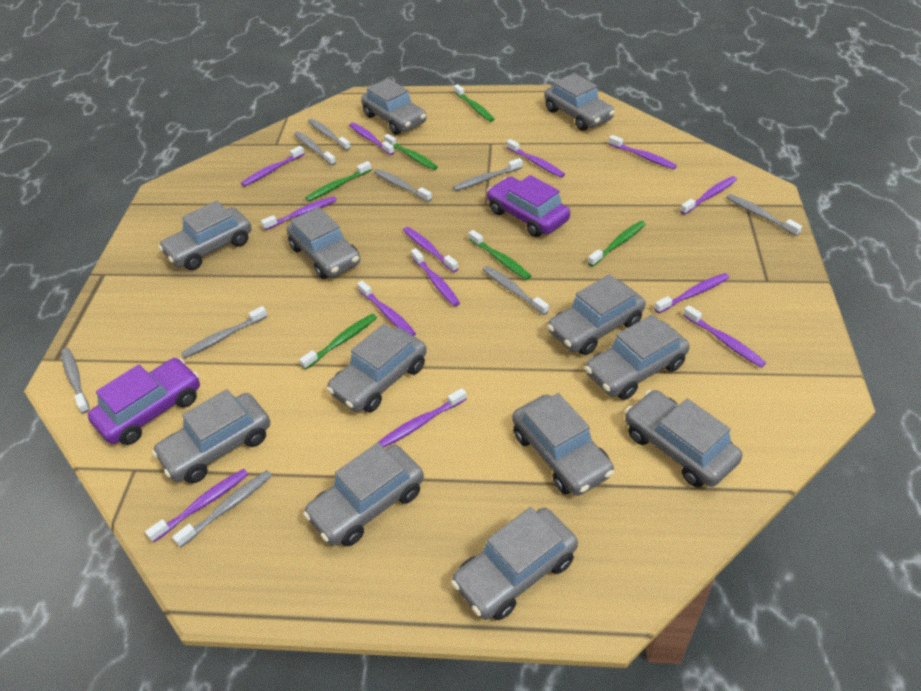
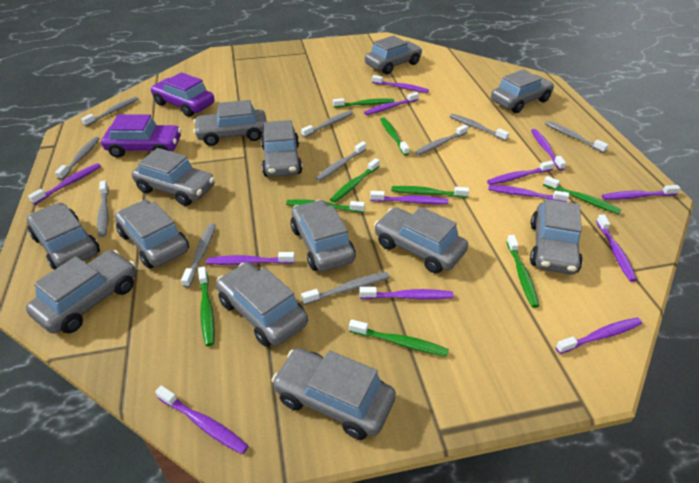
green toothbrush: [299,313,377,370] [305,161,372,202] [384,134,438,170] [454,84,495,122] [469,230,531,280] [588,221,646,267] = 6 -> [198,266,215,346] [286,199,365,213] [330,158,380,203] [333,98,394,108] [349,319,449,356] [380,117,409,156] [391,186,469,198] [506,235,539,308] [543,176,621,214] = 9
grey car: [152,389,270,483] [158,201,252,270] [287,207,360,279] [303,443,424,546] [327,324,427,413] [361,78,426,135] [451,507,578,620] [512,393,614,496] [544,73,615,131] [547,274,646,355] [585,315,690,400] [625,390,742,487] = 12 -> [26,250,136,334] [27,203,100,270] [115,200,189,269] [132,148,215,206] [194,100,267,146] [216,263,308,347] [261,120,302,177] [272,348,396,440] [291,200,356,272] [365,35,422,74] [374,207,468,273] [491,69,554,113] [530,199,583,275] = 13
grey toothbrush: [61,348,90,414] [172,470,272,547] [181,306,268,359] [294,131,336,166] [308,118,351,151] [374,169,432,202] [453,158,523,191] [483,266,549,315] [726,194,802,236] = 9 -> [55,137,100,180] [81,97,139,126] [97,181,109,237] [181,223,216,288] [301,110,353,138] [301,272,390,305] [316,141,366,181] [415,125,468,155] [450,114,509,141] [545,121,608,153] = 10

